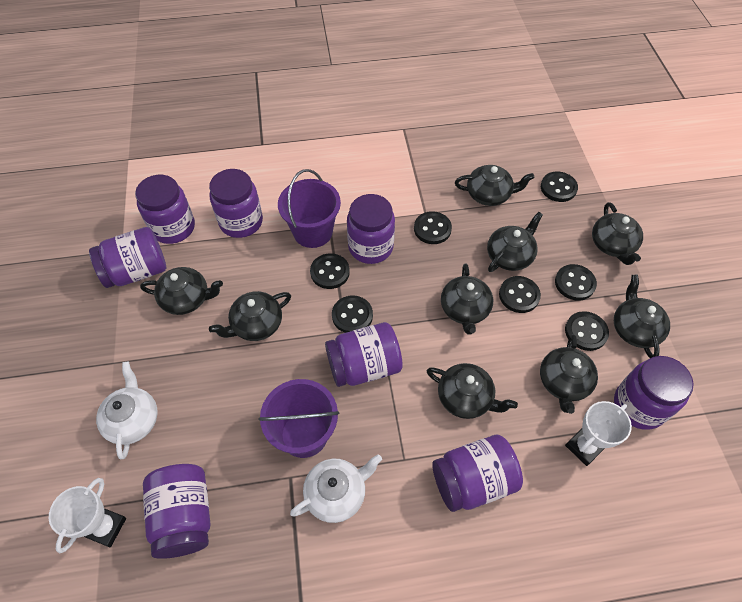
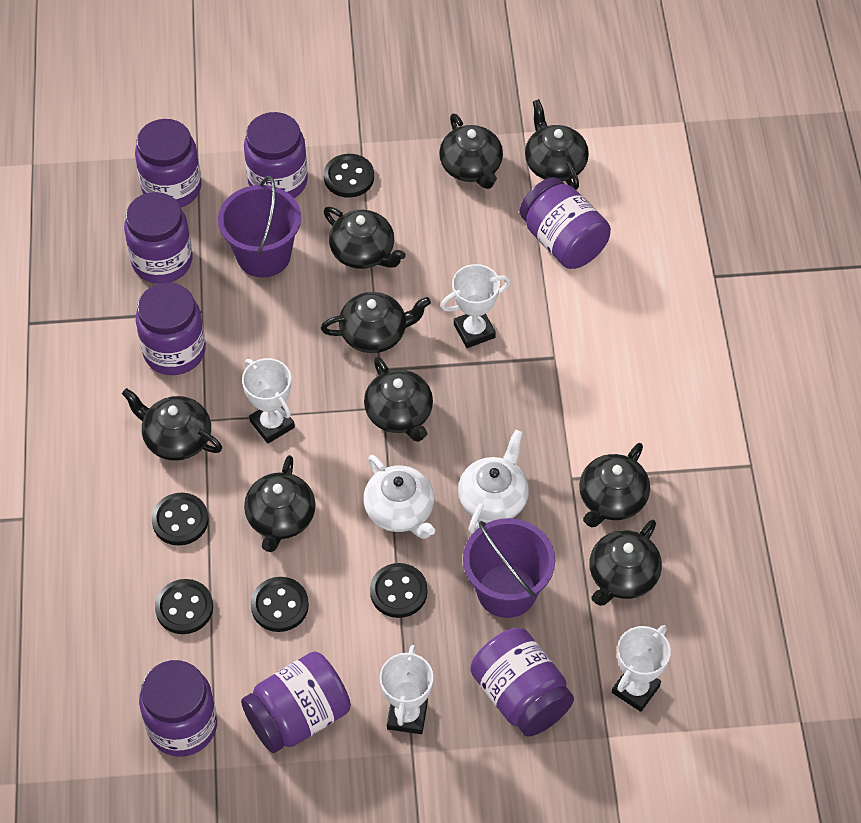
black button: [310,253,350,289] [332,295,373,333] [414,211,452,244] [499,276,541,313] [541,172,578,202] [555,264,597,300] [565,311,609,351] = 7 -> [152,493,209,546] [155,579,213,634] [251,577,309,632] [324,154,374,198] [370,563,427,618] = 5
white trophy: [49,478,126,553] [565,401,632,466] = 2 -> [242,358,295,444] [380,645,433,734] [440,264,511,348] [612,625,671,712] = 4

